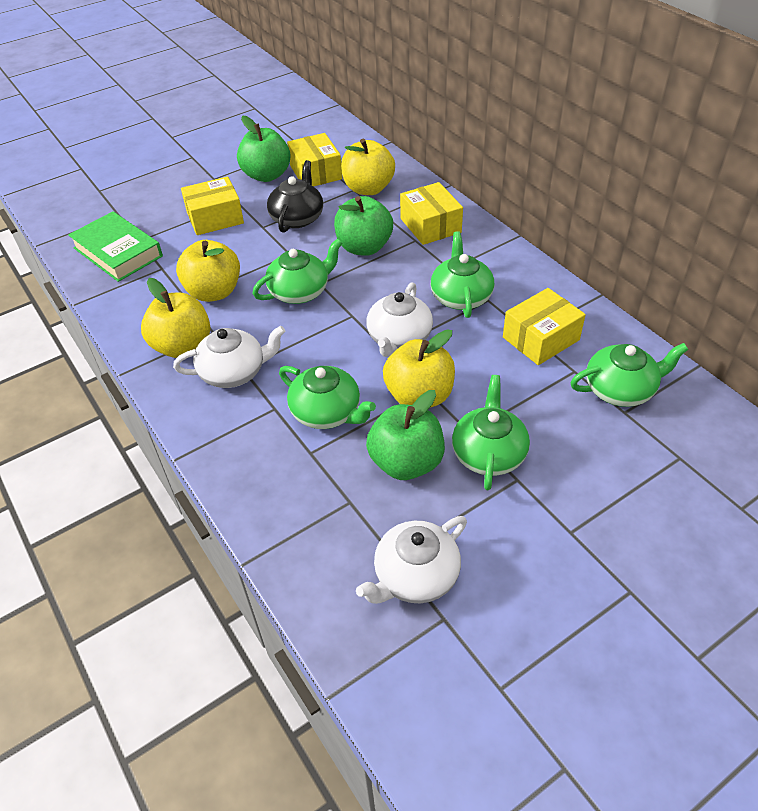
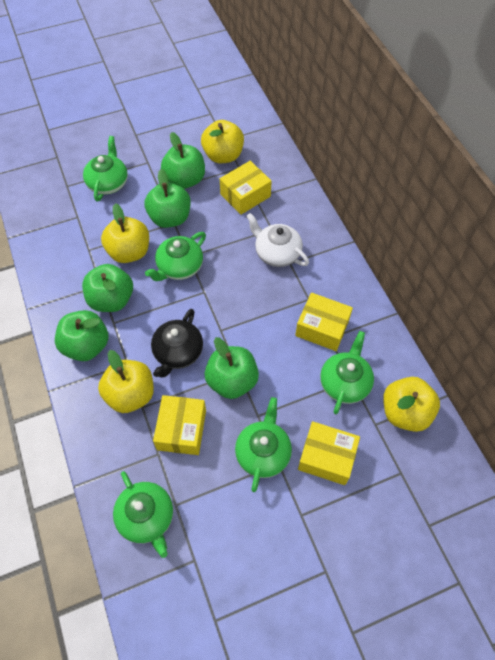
green apple: [237,116,291,182] [334,196,393,256] [366,390,445,480] = 3 -> [55,310,108,361] [82,264,133,312] [145,169,191,228] [161,132,205,189] [204,337,259,399] = 5
green book: [68,211,163,282] = 1 -> none = 0
white teapot: [173,326,286,388] [356,516,467,604] [366,282,433,357] = 3 -> [246,213,309,267] = 1

